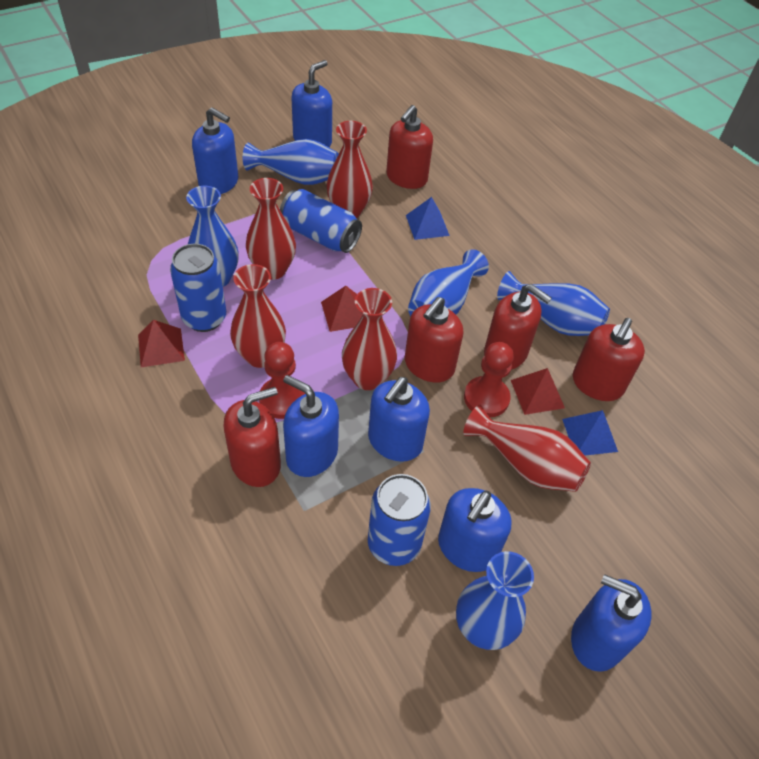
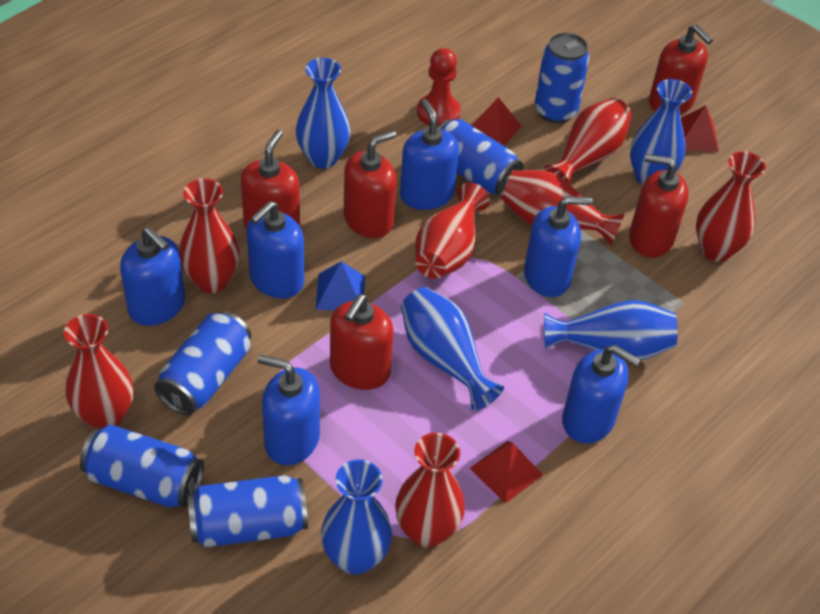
blue can: [170,244,226,332] [280,189,362,253] [368,474,431,566] = 3 -> [80,425,204,508] [154,311,251,415] [188,475,308,548] [438,119,524,197] [535,33,590,124] = 5
blue pyramid: [406,197,450,240] [562,410,618,455] = 2 -> [315,261,365,311] = 1
red pawn: [259,342,305,419] [464,342,514,417] = 2 -> [417,48,461,127] = 1
red vase: [230,264,286,368] [246,178,296,280] [326,121,373,218] [342,288,397,390] [463,405,591,492] = 5 -> [64,314,133,429] [179,178,240,293] [395,433,465,548] [415,182,490,279] [501,170,624,246] [542,98,631,184] [696,151,766,262] = 7

